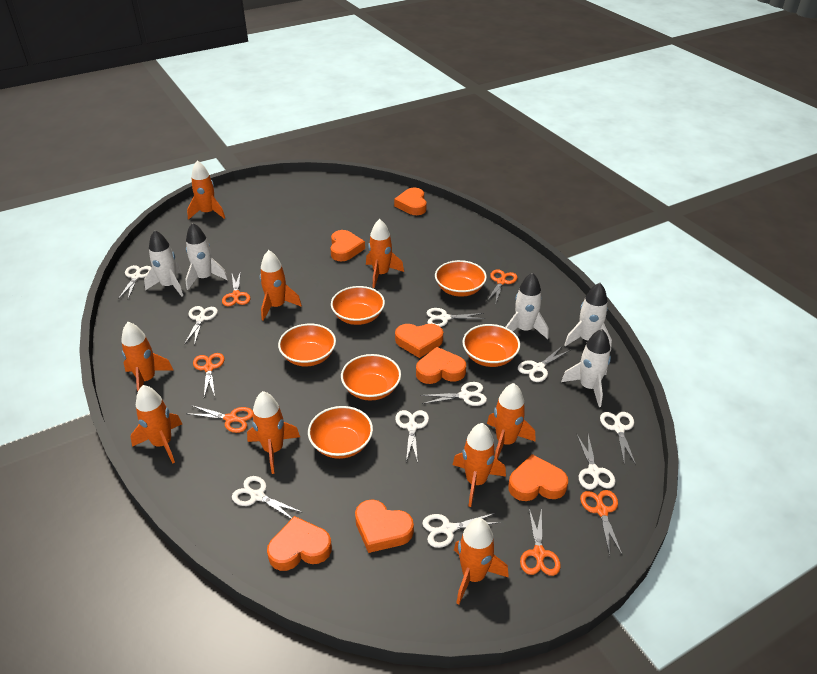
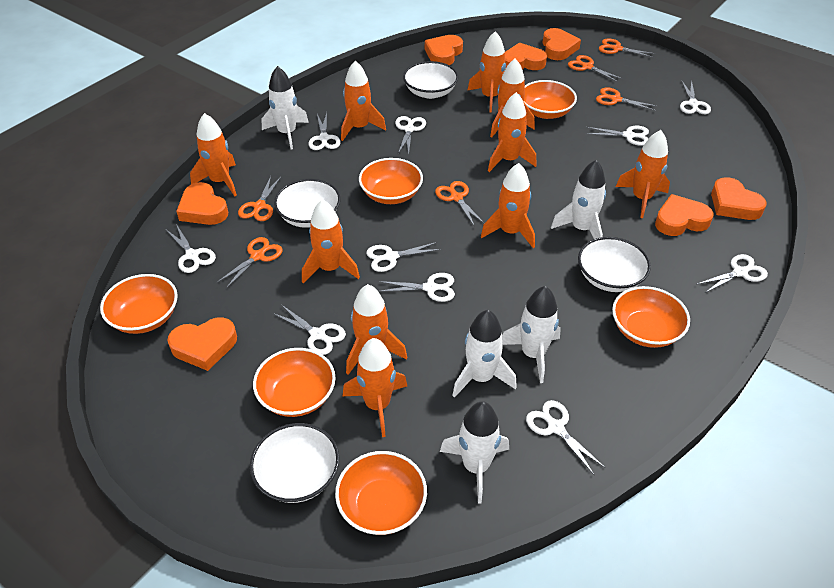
orange rocket: [121,322,173,391] [131,385,182,464] [187,160,225,220] [247,391,300,474] [260,250,302,321] [366,219,404,288] [453,423,506,507] [454,518,509,605] [487,383,536,460] = 9 -> [190,113,237,196] [302,200,360,283] [341,61,386,141] [343,338,407,437] [346,284,407,375] [468,31,506,112] [481,163,535,248] [488,92,536,172] [490,59,535,137] [616,130,670,218] = 10
white bowl: none = 0 -> [250,423,340,503] [274,179,341,228] [403,61,458,99] [578,237,651,292] = 4

